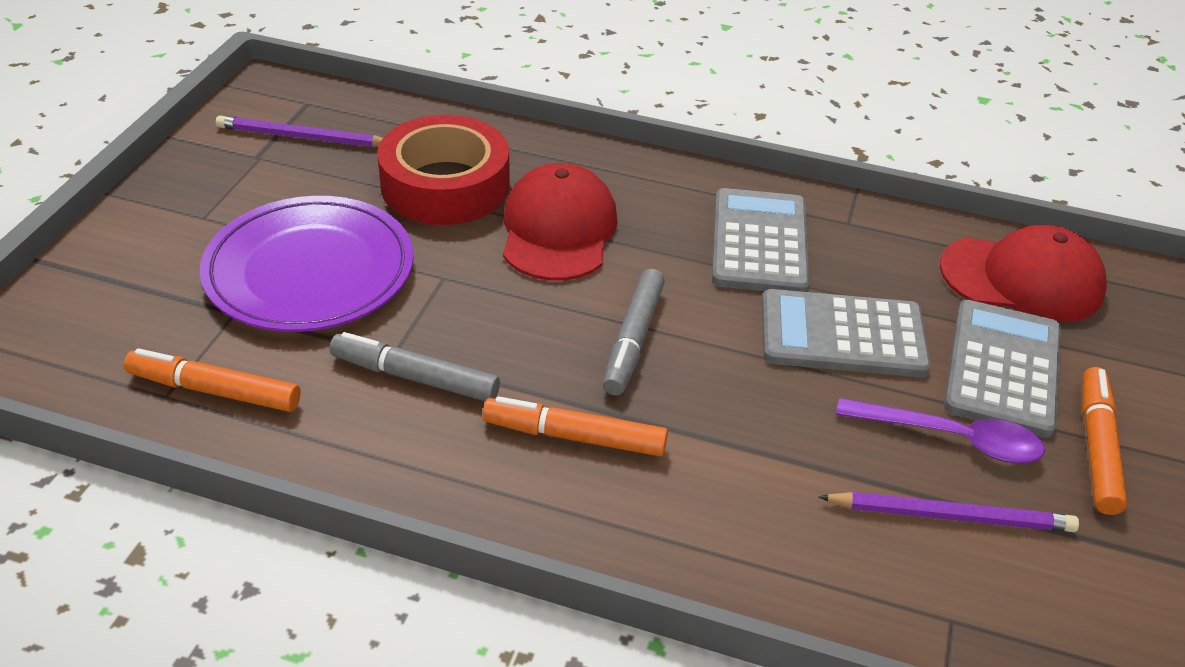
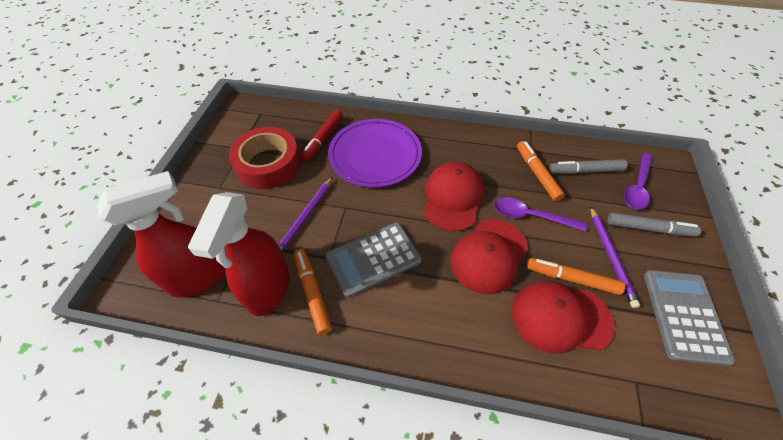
grey calculator: [712,188,809,292] [762,289,931,377] [944,300,1061,438] = 3 -> [325,222,422,298] [644,270,735,366] = 2
purple spoon: [836,398,1045,463] = 1 -> [494,197,587,231] [624,153,653,210] = 2
red cap: [503,163,617,281] [940,225,1107,322] = 2 -> [424,162,484,232] [450,219,528,294] [512,281,615,354] = 3
red marker: none = 0 -> [300,110,343,162] = 1
red spray bottle: none = 0 -> [97,171,226,297] [188,192,290,316] = 2

